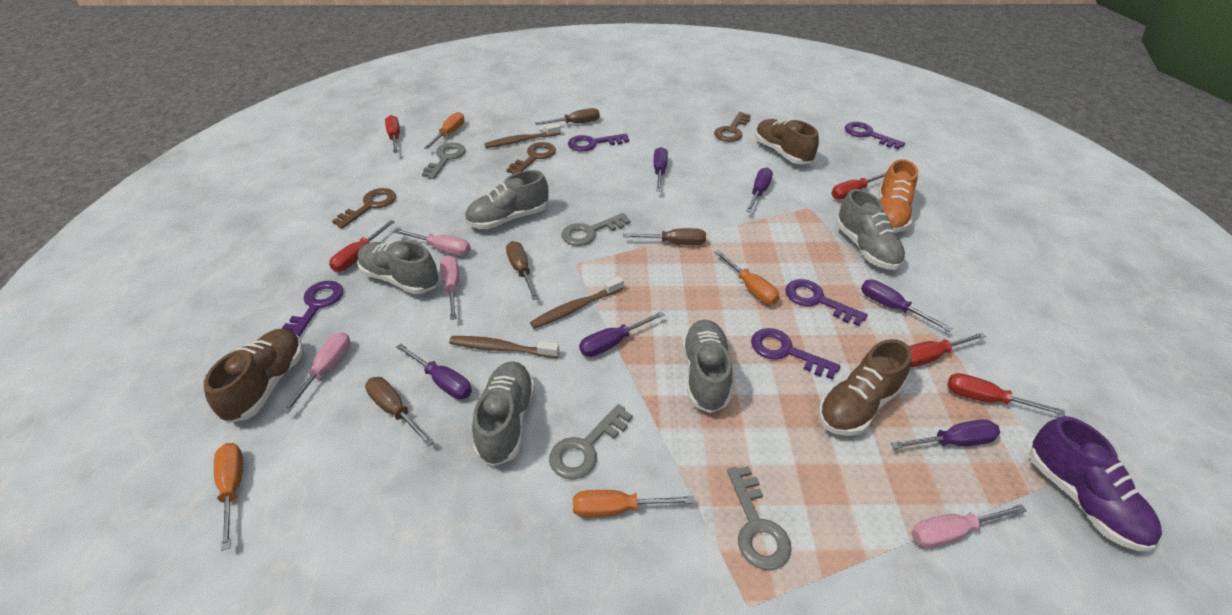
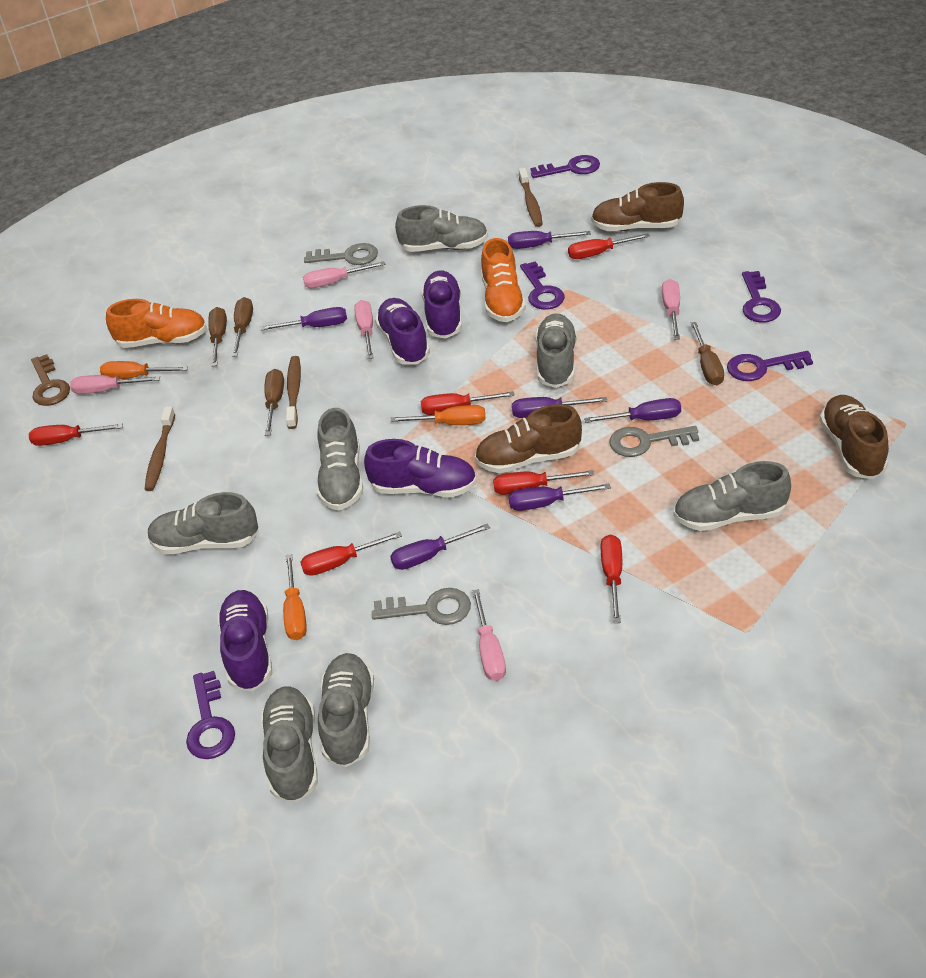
brown key: [332,188,396,228] [506,142,556,174] [714,112,751,142] = 3 -> [31,354,70,406] = 1
grey key: [422,143,466,179] [549,404,633,479] [562,213,631,246] [727,466,792,570] = 4 -> [304,243,378,265] [372,588,471,625] [609,426,699,457] = 3
grey shoe: [357,240,439,294] [465,170,548,229] [472,361,535,466] [682,319,732,413] [836,189,905,270] = 5 -> [147,492,259,554] [261,687,318,803] [317,408,363,511] [318,653,374,768] [395,205,488,252] [535,313,577,388] [673,461,791,531] = 7
orange screwdriver: [214,443,243,551] [424,112,464,149] [573,490,695,518] [714,250,780,305] = 4 -> [100,361,188,379] [283,554,307,640] [390,405,485,425] = 3
orange shoe: [878,159,918,233] = 1 -> [106,299,207,348] [481,238,526,322] = 2
pink screwdriver: [282,332,350,414] [394,229,471,256] [440,255,459,320] [911,504,1026,548] = 4 -> [70,375,160,394] [303,261,385,288] [354,300,374,359] [472,589,506,681] [662,279,680,340] = 5
purple shoe: [1029,416,1162,551] = 1 -> [217,590,272,691] [364,439,477,497] [375,298,430,365] [421,270,462,339] = 4
red screwdriver: [329,220,395,272] [385,115,400,153] [831,172,886,200] [909,332,986,367] [947,373,1065,416] = 5 -> [29,424,123,446] [300,531,402,576] [420,391,515,415] [493,470,594,495] [568,233,650,259] [601,535,622,623] = 6

